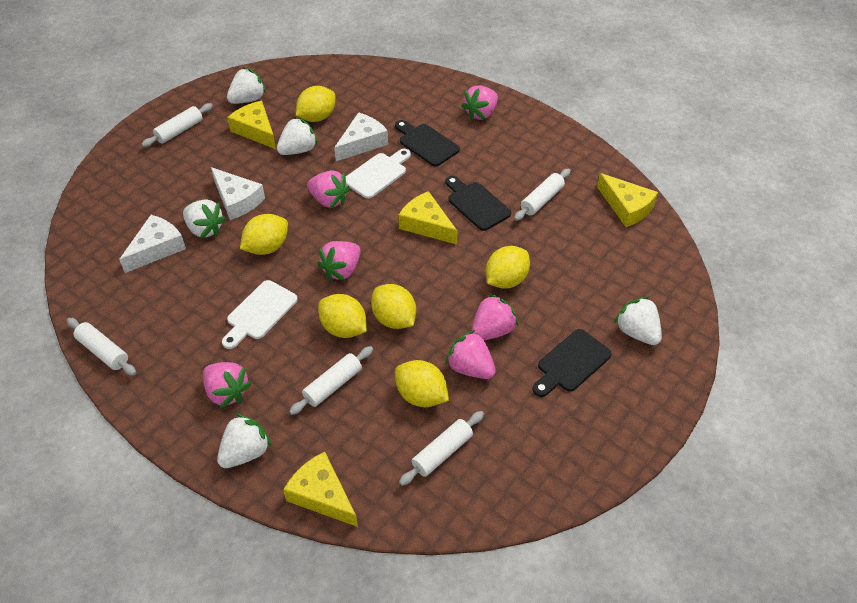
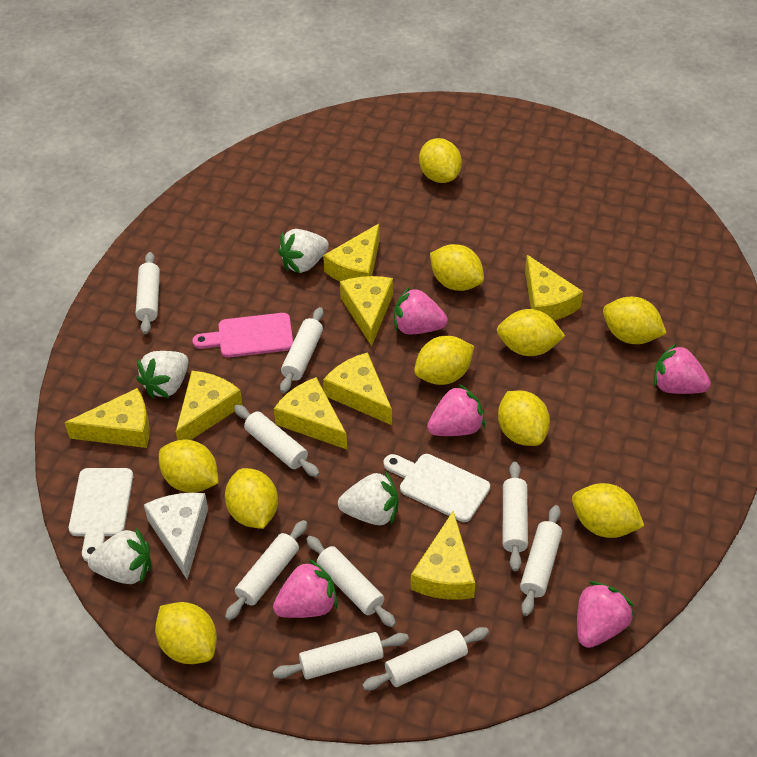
black cutting board: [395,120,460,167] [445,176,511,231] [532,329,612,397] = 3 -> none = 0
pink cutting board: none = 0 -> [192,313,293,358] = 1
pink strawberry: [203,362,252,409] [307,170,350,208] [317,241,360,281] [445,330,496,379] [461,86,498,121] [471,293,518,340] = 6 -> [273,559,338,618] [394,287,448,335] [427,384,485,436] [577,581,634,648] [654,343,711,394] = 5
white cheese: [119,215,186,273] [211,167,265,220] [334,112,388,161] = 3 -> [144,493,208,580] = 1
white rolling pin: [67,318,136,376] [142,103,213,147] [289,346,373,415] [399,411,484,486] [514,168,570,221] = 5 -> [136,252,160,334] [225,520,307,620] [234,405,320,477] [273,632,409,679] [280,307,324,393] [307,536,396,627] [362,627,489,690] [503,462,528,571] [520,505,562,616] = 9
white strawberry: [183,199,226,239] [217,414,272,468] [227,68,266,104] [277,117,318,155] [614,296,662,345] = 5 -> [88,528,151,584] [136,351,188,398] [278,229,329,273] [338,471,398,525] = 4
yellow cheese: [227,101,276,149] [283,452,358,527] [398,191,458,245] [597,173,658,227] = 4 -> [65,388,150,448] [176,371,243,441] [274,377,347,449] [323,224,380,282] [323,352,392,425] [340,276,393,346] [411,511,475,600] [525,255,583,321] = 8
yellow lemon: [240,214,288,255] [296,86,335,122] [318,294,367,338] [371,284,416,329] [395,360,449,407] [486,246,530,289] = 6 -> [155,602,217,664] [159,440,218,493] [225,468,278,529] [414,336,474,385] [419,138,462,183] [430,244,484,291] [497,309,565,356] [498,391,550,446] [572,483,644,538] [603,297,667,344] = 10

